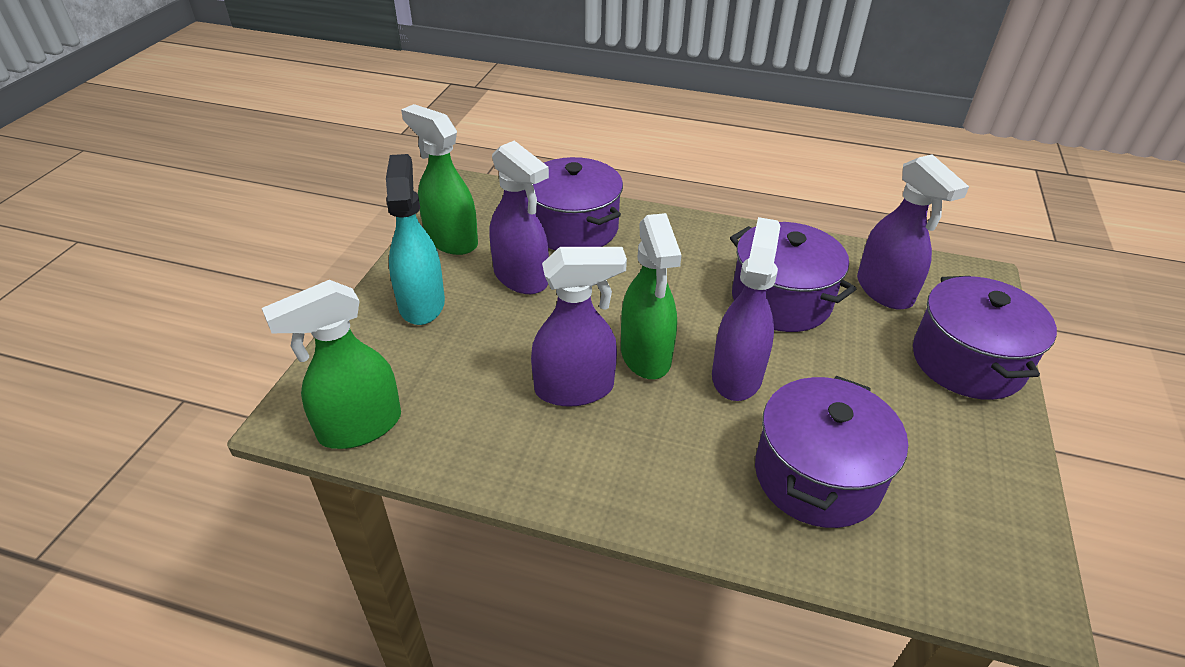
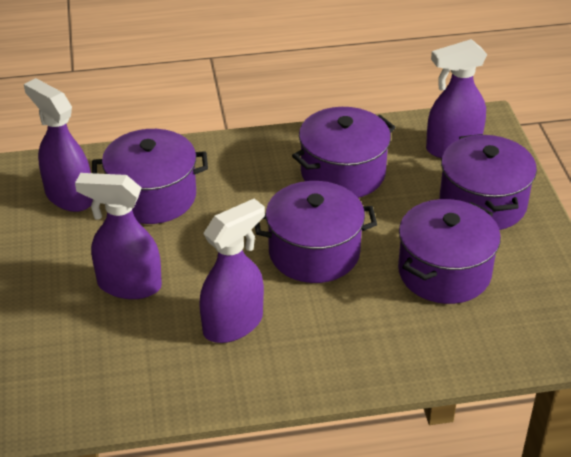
green spray bottle: [262,280,401,449] [401,104,478,255] [621,213,682,379] = 3 -> none = 0
purple pot: [533,157,623,250] [730,222,856,332] [755,376,908,528] [913,276,1057,400] = 4 -> [92,129,208,224] [255,181,377,283] [292,107,395,198] [398,199,501,304] [440,134,537,230] = 5
turquoise spray bottle: [386,154,445,325] = 1 -> none = 0

